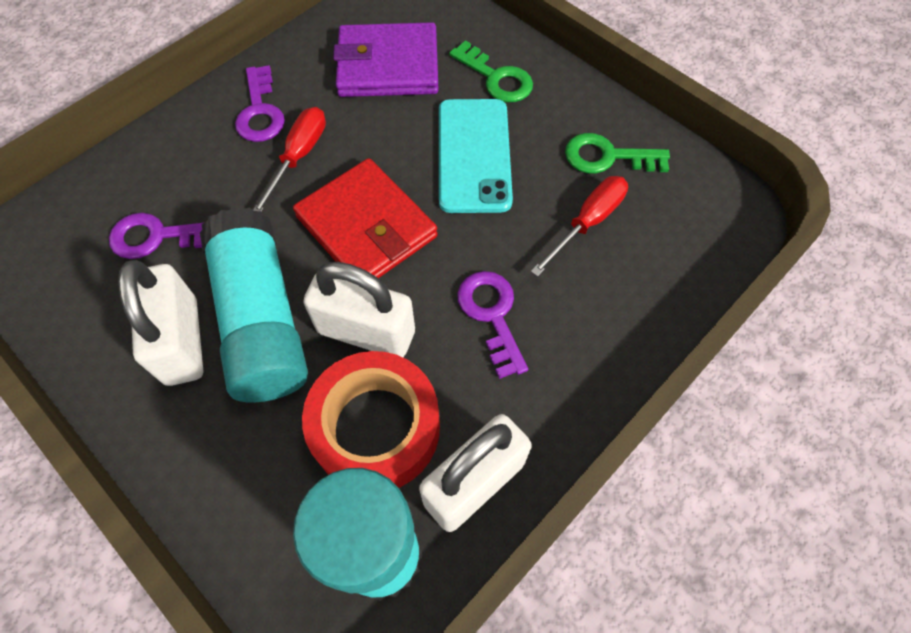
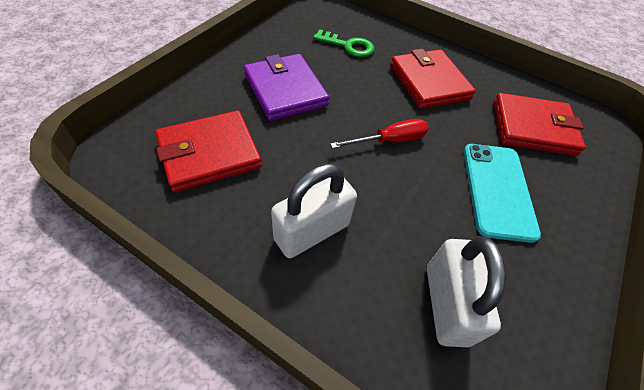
green key: [449,40,533,102] [565,133,670,174] = 2 -> [313,29,374,57] = 1
purple key: [109,213,205,259] [235,65,285,142] [457,271,528,379] = 3 -> none = 0
red screwdriver: [253,107,326,211] [531,176,628,277] = 2 -> [330,119,429,149] = 1
red tape: [302,351,440,488] = 1 -> none = 0
red wallet: [293,158,438,278] = 1 -> [155,110,262,192] [390,49,476,109] [493,93,586,156] = 3
turquoise glue stick: [200,207,308,403] [293,468,423,601] = 2 -> none = 0
white padlock: [118,260,204,386] [303,262,415,357] [419,414,532,532] = 3 -> [271,164,357,258] [427,236,506,347] = 2

